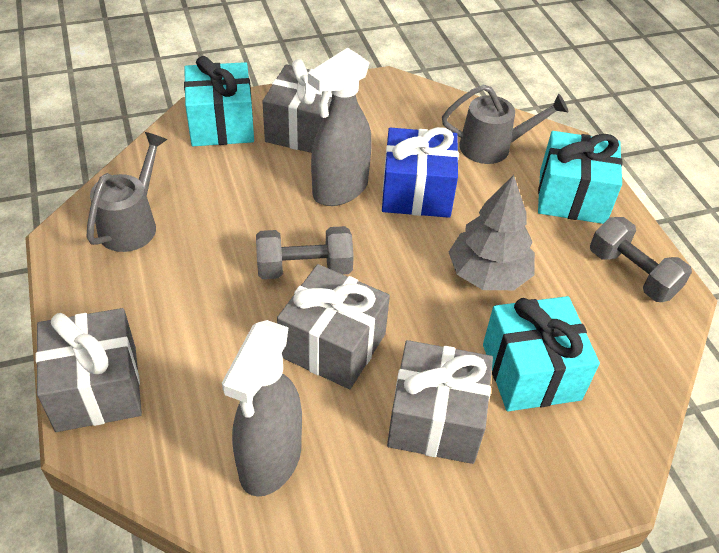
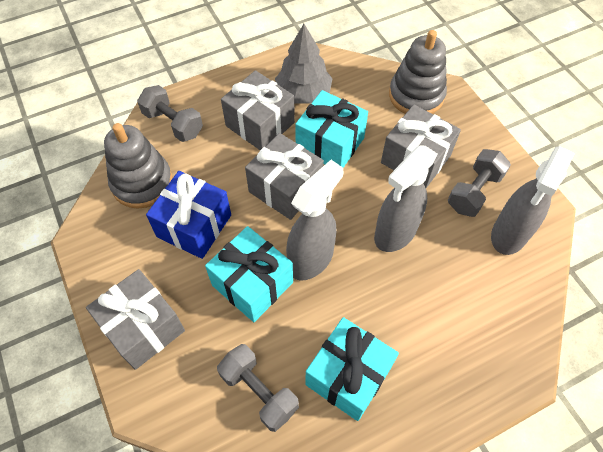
grey dumbbell: [256,226,354,279] [590,217,692,302] = 2 -> [137,85,203,142] [217,344,299,432] [448,149,511,217] = 3
grey spray bottle: [222,320,302,497] [308,48,372,206] = 2 -> [286,160,343,281] [374,145,438,252] [491,146,575,255] = 3
grey stacking toy: none = 0 -> [104,123,172,209] [389,30,447,114] = 2
grey watering can: [87,132,167,252] [442,85,568,164] = 2 -> none = 0

